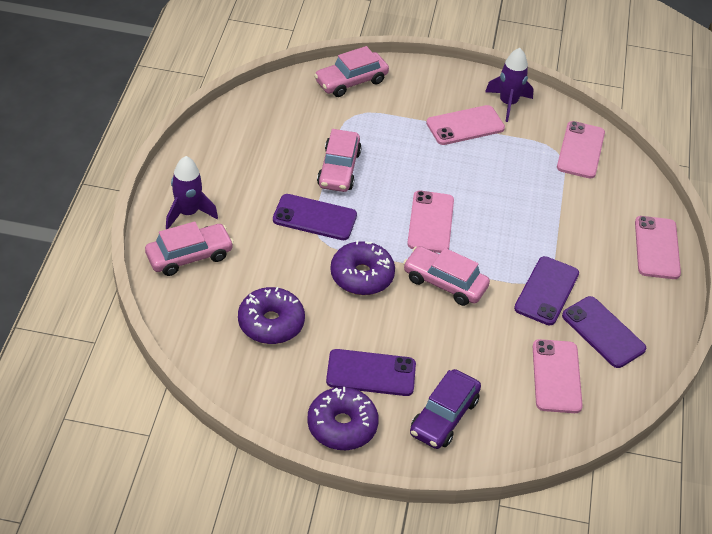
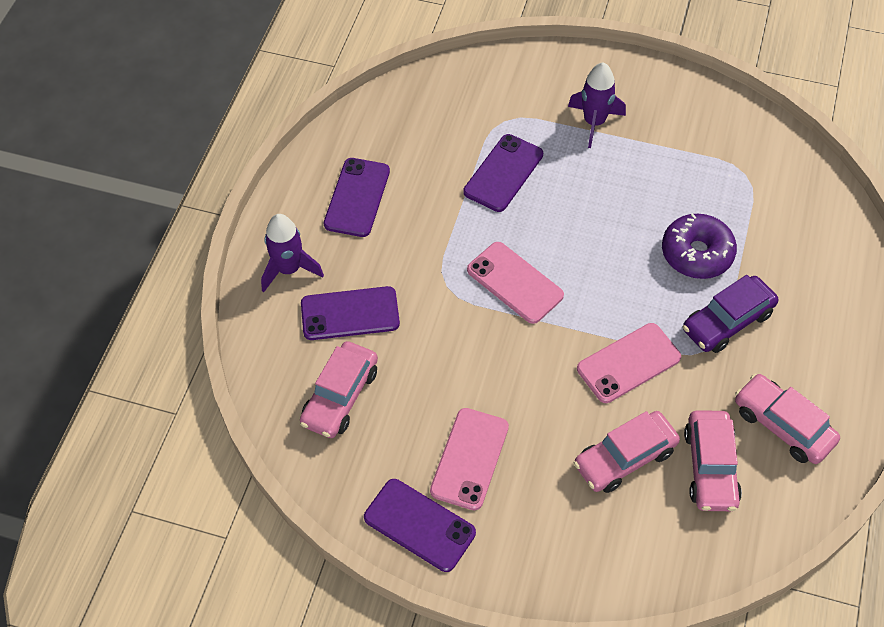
pink phone: [407,191,454,253] [426,105,505,145] [533,339,583,413] [557,121,605,179] [635,216,681,279] = 5 -> [430,408,509,510] [467,242,564,324] [577,323,681,403] = 3
purple donut: [238,287,305,344] [307,387,379,450] [330,240,395,295] = 3 -> [662,213,737,279] = 1

